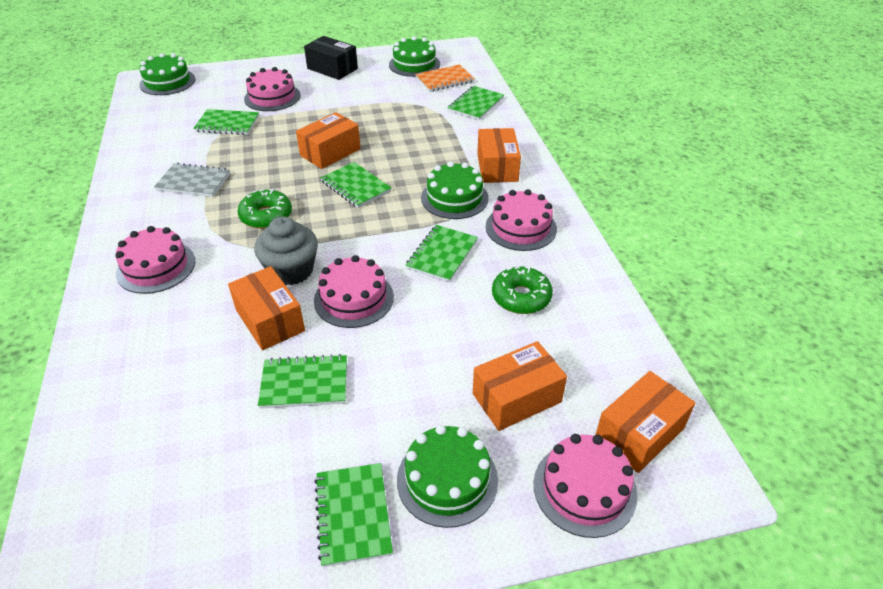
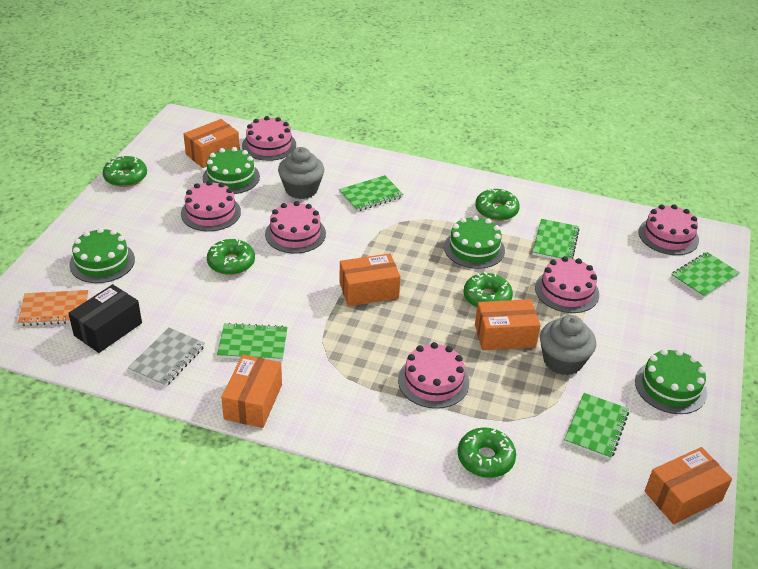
green donut: [237,189,292,229] [492,266,553,314] = 2 -> [103,155,147,187] [207,239,255,275] [458,428,516,478] [464,272,513,308] [475,189,520,221] = 5
green notebook: [193,109,259,135] [258,354,347,409] [314,463,393,567] [321,162,392,208] [406,225,478,282] [447,86,504,120] = 6 -> [217,323,288,361] [339,175,403,212] [532,219,580,260] [564,393,629,459] [671,252,740,298] = 5
grey cupcake: [254,216,318,285] = 1 -> [278,147,324,199] [540,315,596,375] = 2
pink cake: [115,226,195,294] [244,67,301,111] [314,255,394,328] [486,189,557,251] [534,434,637,538] = 5 -> [181,181,241,231] [242,116,296,161] [265,201,326,254] [398,342,469,409] [535,256,599,313] [639,204,699,255] = 6

